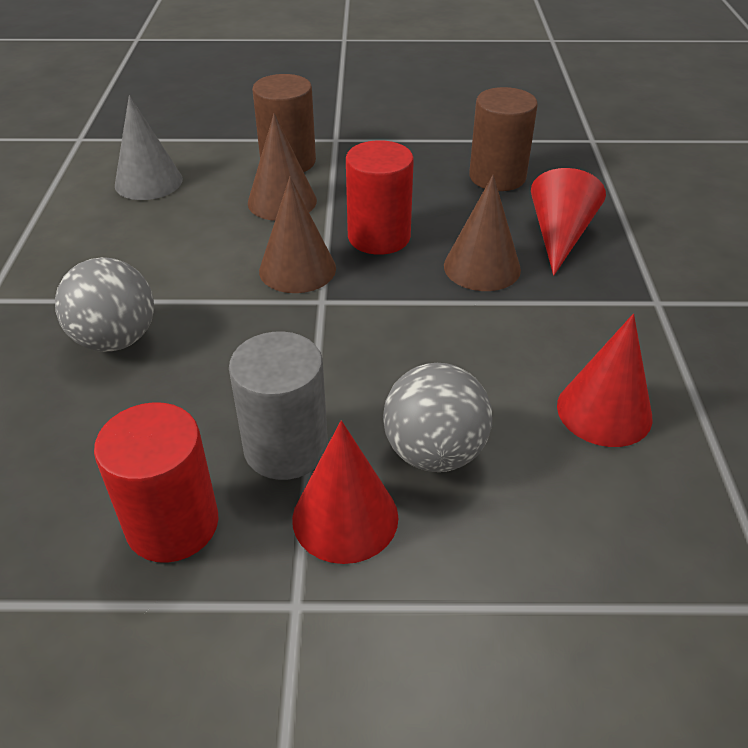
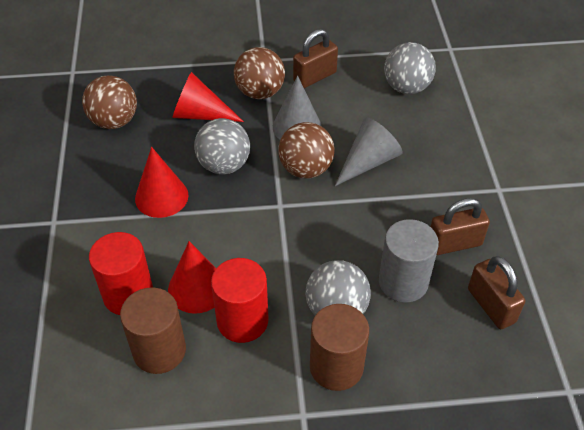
brown ball: none = 0 -> [82,75,137,129] [234,47,285,99] [278,122,335,178] = 3
brown cone: [248,113,317,221] [259,177,336,293] [444,175,521,291] = 3 -> none = 0
brown padlock: none = 0 -> [293,29,338,88] [430,198,490,255] [468,256,525,329] = 3
grey ball: [55,257,154,352] [383,363,492,472] = 2 -> [194,118,250,174] [306,260,371,315] [384,42,436,94] = 3
grey cone: [115,95,183,200] = 1 -> [273,76,322,140] [335,117,403,186] = 2

